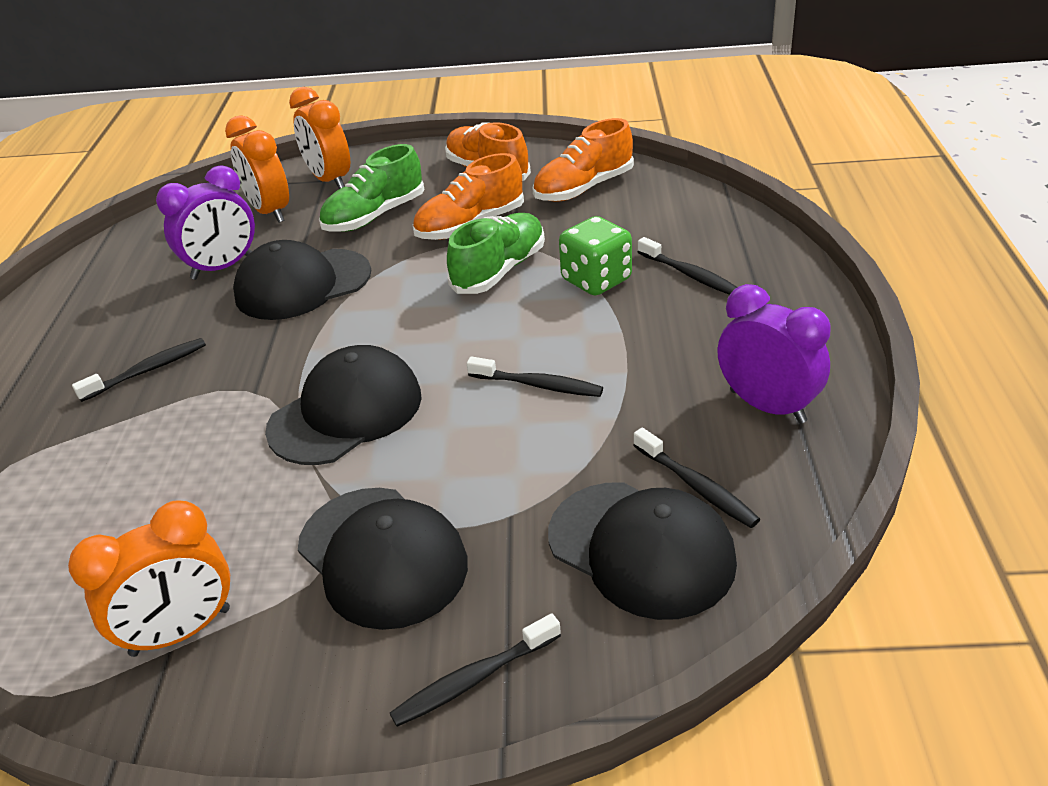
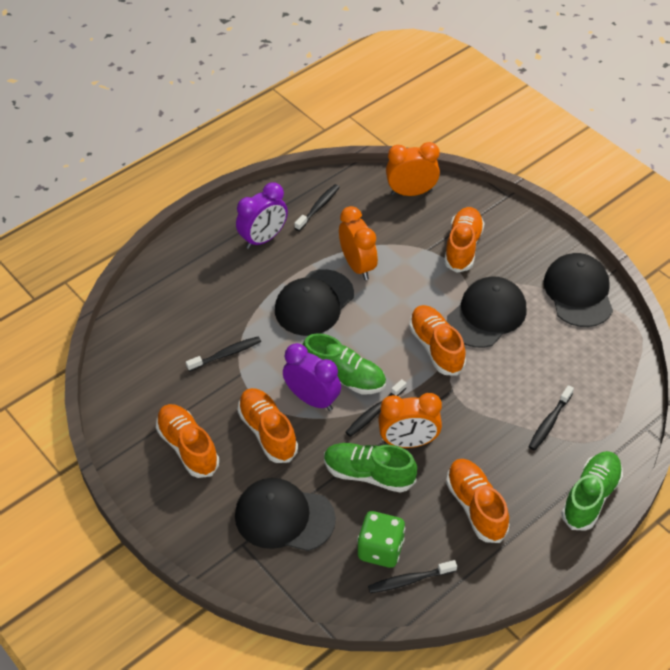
green shoe: [319,144,424,232] [447,213,545,294] = 2 -> [303,333,386,394] [324,443,417,492] [561,451,623,531] = 3
orange shoe: [413,153,524,240] [445,122,531,181] [532,118,634,202] = 3 -> [156,404,219,478] [238,388,298,463] [409,305,466,376] [444,207,485,273] [446,459,509,543] = 5

